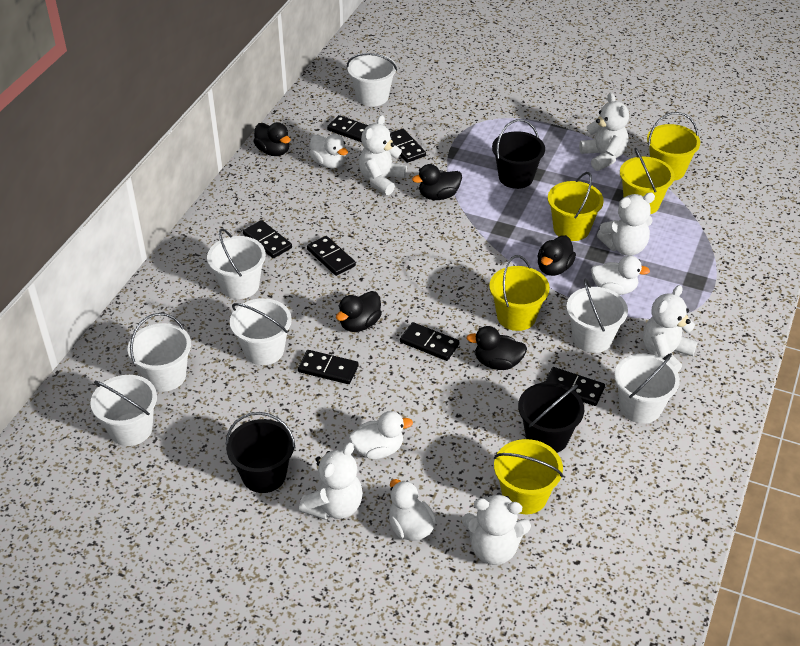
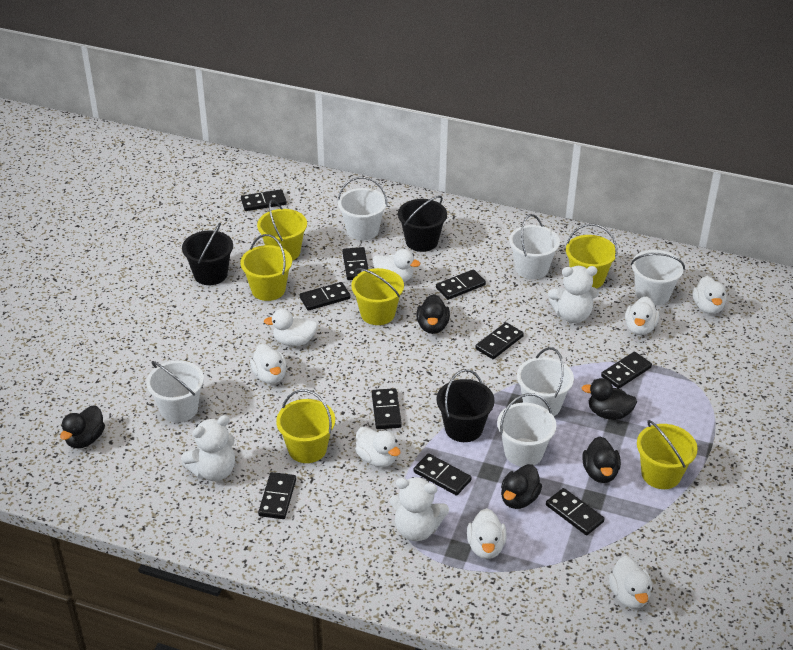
black domino: [243,220,292,258] [298,350,358,384] [307,236,356,276] [327,115,369,142] [390,129,426,163] [400,322,459,361] [545,367,605,406] = 7 -> [241,189,287,211] [258,472,296,519] [300,282,351,311] [342,247,368,280] [372,388,402,429] [413,453,472,496] [436,269,486,300] [475,322,524,359] [546,488,604,535] [601,352,652,389] = 10
white bucket: [90,375,157,446] [128,313,191,392] [207,228,266,299] [230,298,292,365] [347,53,397,107] [566,278,628,353] [614,353,680,424] = 7 -> [146,360,204,423] [338,177,387,240] [497,393,557,467] [509,214,560,279] [517,347,574,416] [631,250,685,305] = 6
white duck: [309,134,348,168] [349,411,413,459] [389,479,436,541] [591,256,650,295] = 4 -> [250,343,287,384] [264,309,317,346] [355,427,400,467] [373,249,420,282] [467,508,507,559] [609,556,652,609] [625,296,659,335] [692,276,727,314] = 8
white teddy bear: [299,442,363,520] [359,115,407,195] [462,493,531,565] [579,93,629,171] [597,192,655,256] [643,285,698,372] = 6 -> [181,415,235,481] [390,477,449,541] [548,266,599,323] = 3
yellow bucket: [489,255,550,331] [494,439,563,514] [548,172,604,241] [620,148,675,214] [647,112,700,181] = 5 -> [240,234,292,301] [257,200,307,261] [276,389,335,463] [351,268,404,325] [566,224,618,288] [637,420,698,489] = 6

